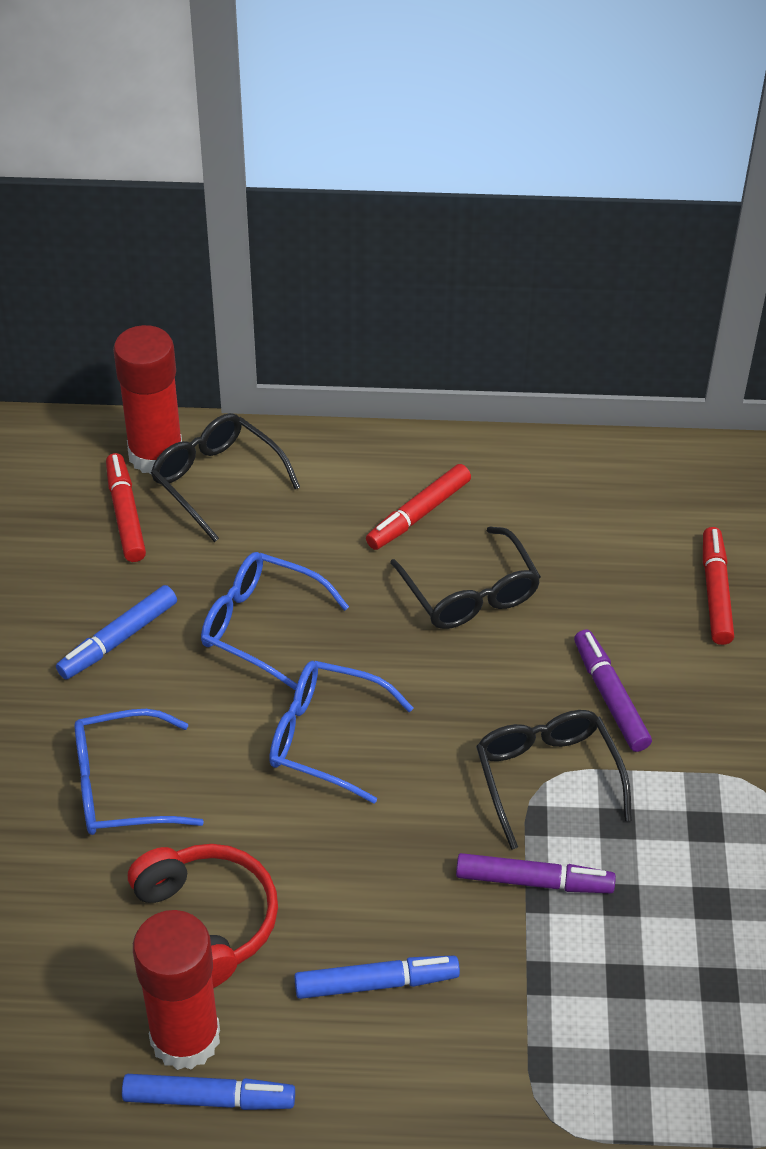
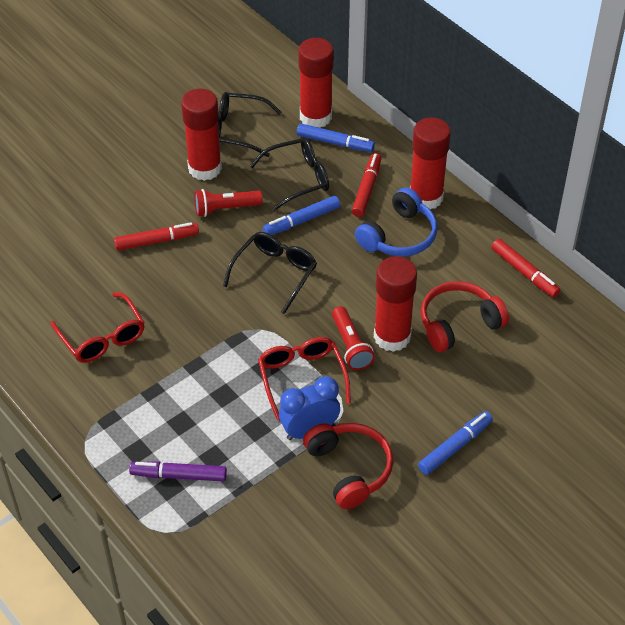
blue clock: none = 0 -> [279,376,340,440] = 1
blue glasses: [75,709,204,835] [201,552,349,690] [269,661,414,804] = 3 -> none = 0
blue headphones: none = 0 -> [355,187,437,257] = 1
purple marker: [456,853,616,893] [574,629,652,752] = 2 -> [129,461,227,482] = 1
red flashlight: none = 0 -> [194,189,263,217] [332,306,375,370] = 2
red glasses: none = 0 -> [51,292,145,363] [258,337,351,420] = 2
red glue stick: [113,325,182,474] [133,910,220,1070] = 2 -> [181,89,222,181] [298,38,334,128] [374,256,417,352] [410,117,451,209] = 4
red headphones: [128,844,278,988] = 1 -> [303,423,393,509] [421,281,509,352] = 2

